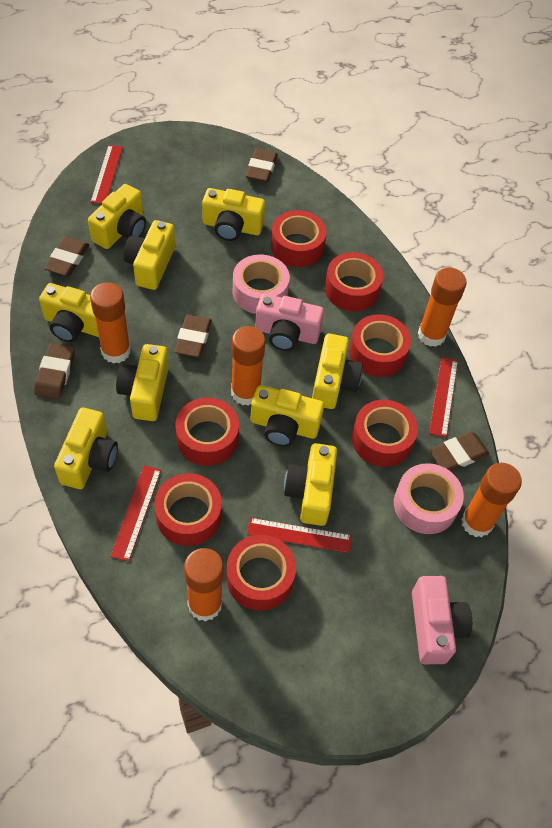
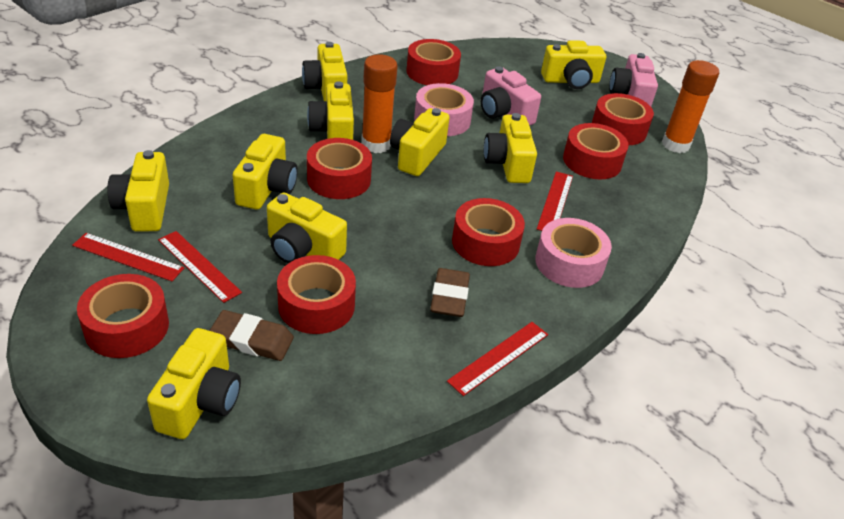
brown eraser: [34,343,75,399] [44,237,89,276] [174,315,212,357] [245,148,278,182] [430,432,489,471] = 5 -> [209,310,294,361] [430,268,470,317] = 2
orange glue stick: [90,282,131,364] [184,548,224,622] [231,326,266,406] [418,268,467,347] [461,463,522,537] = 5 -> [361,54,398,153] [662,60,719,153] = 2

